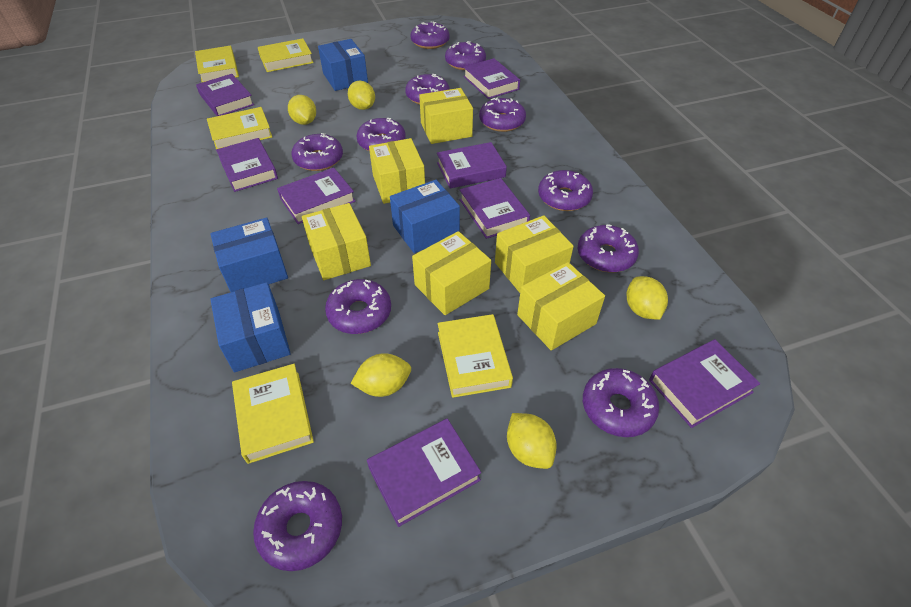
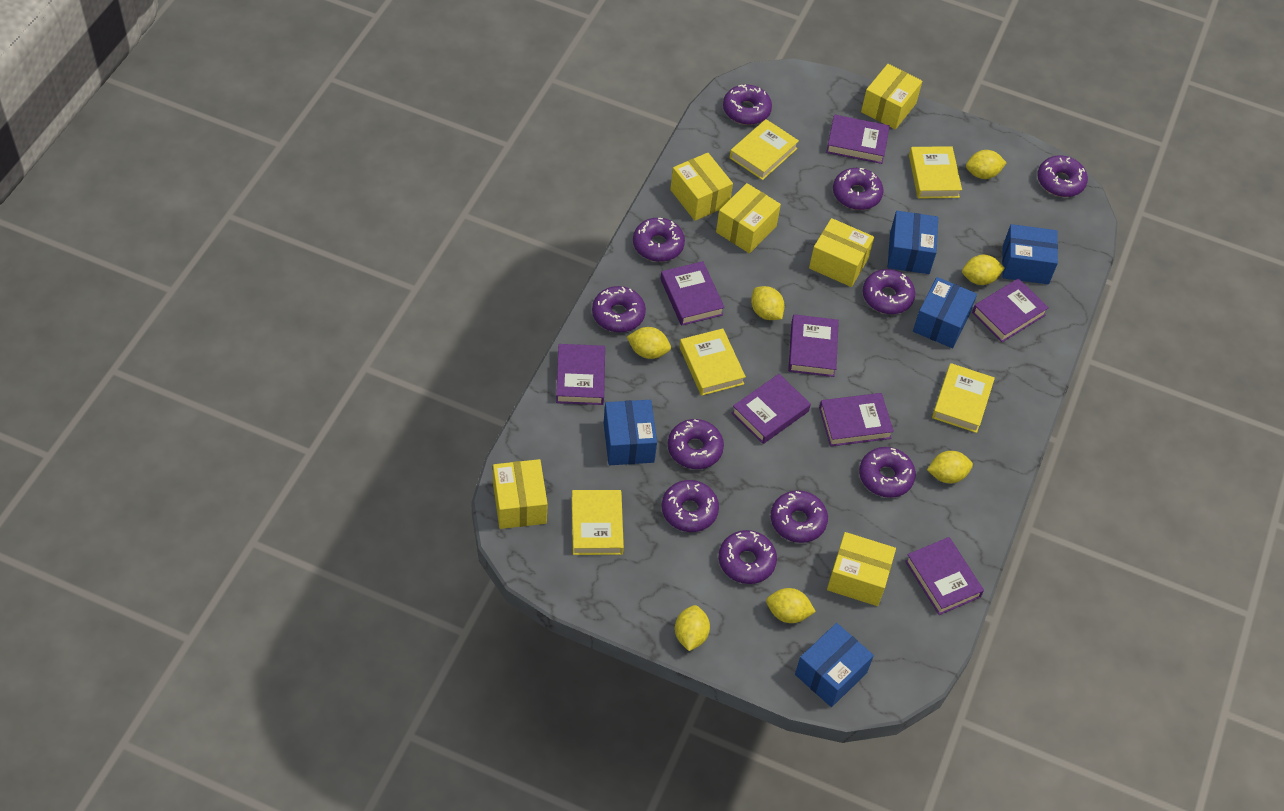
blue box: [210,217,288,292] [210,282,291,373] [318,39,368,91] [390,180,460,253] = 4 -> [604,400,657,465] [795,623,874,707] [888,211,938,274] [913,277,977,348] [1002,224,1058,284] = 5
yellow lemon: [288,95,316,125] [348,81,375,110] [350,353,411,397] [507,413,557,469] [626,276,668,320] = 5 -> [627,327,671,359] [675,605,710,651] [751,286,785,320] [766,588,816,623] [927,451,973,483] [962,255,1005,285] [966,150,1007,179] = 7

